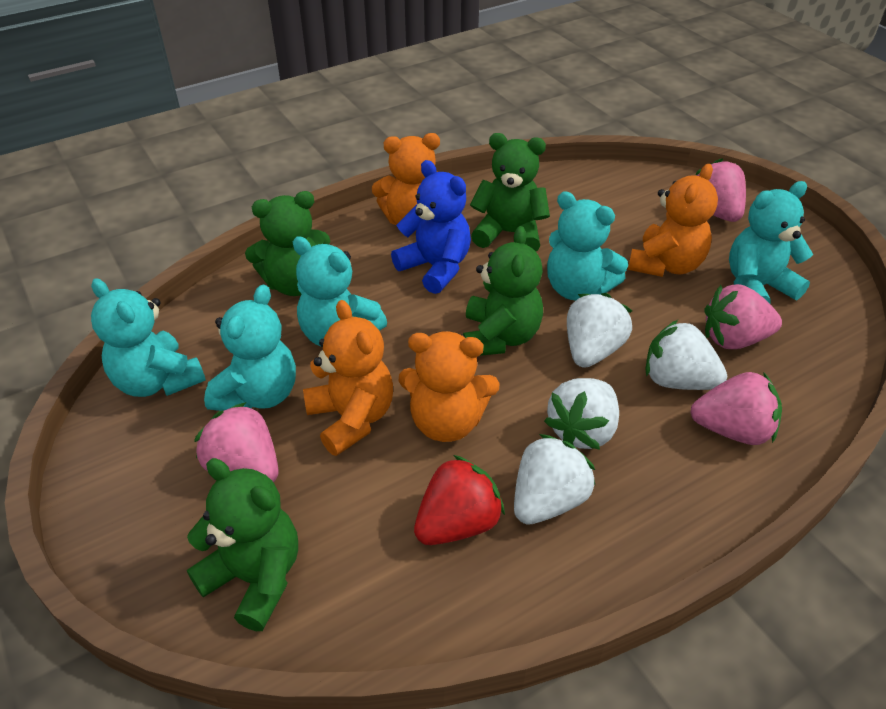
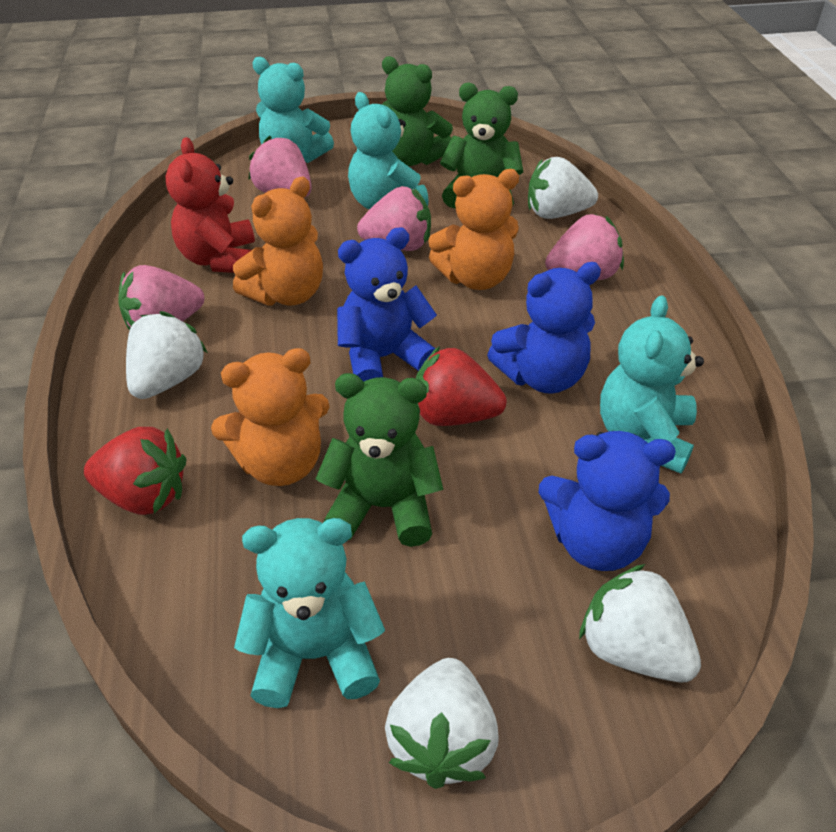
blue teddy bear: [391,160,471,294] = 1 -> [337,227,437,381] [487,262,601,394] [539,431,676,571] = 3
green teddy bear: [187,458,298,631] [245,191,330,296] [463,226,543,356] [470,133,550,251] = 4 -> [316,373,443,547] [382,56,453,166] [440,83,523,208] = 3
orange teddy bear: [303,300,393,456] [372,133,440,225] [398,331,499,442] [628,164,718,277] = 4 -> [211,348,330,486] [233,177,323,306] [428,169,519,290] = 3
red strawberry: [414,455,505,545] = 1 -> [84,427,187,515] [416,346,507,426] = 2
red teddy bear: none = 0 -> [166,137,255,273] = 1
turquoise teddy bear: [91,278,206,397] [204,285,296,411] [293,236,387,347] [547,191,628,300] [729,181,813,304] = 5 -> [234,518,385,708] [252,57,334,163] [348,92,429,209] [600,295,704,473] = 4

